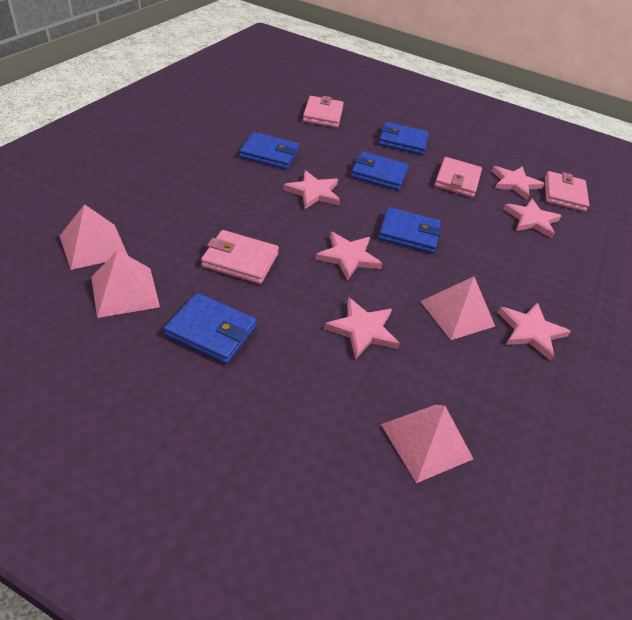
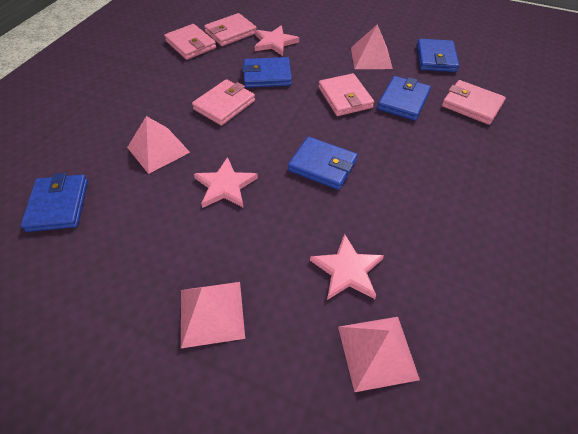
pink star: [283,170,340,209] [315,232,383,281] [324,297,400,359] [492,166,544,200] [498,303,571,361] [503,199,561,238] = 6 -> [194,157,258,208] [254,25,299,56] [310,234,384,300] = 3
pink wallet: [201,230,279,284] [303,96,344,128] [434,157,482,198] [545,171,589,212] = 4 -> [164,24,216,60] [192,79,255,126] [204,13,257,46] [318,73,374,116] [442,80,506,125] = 5

